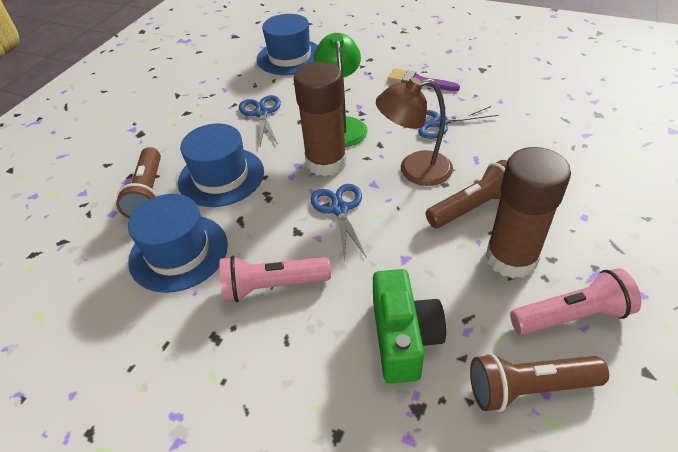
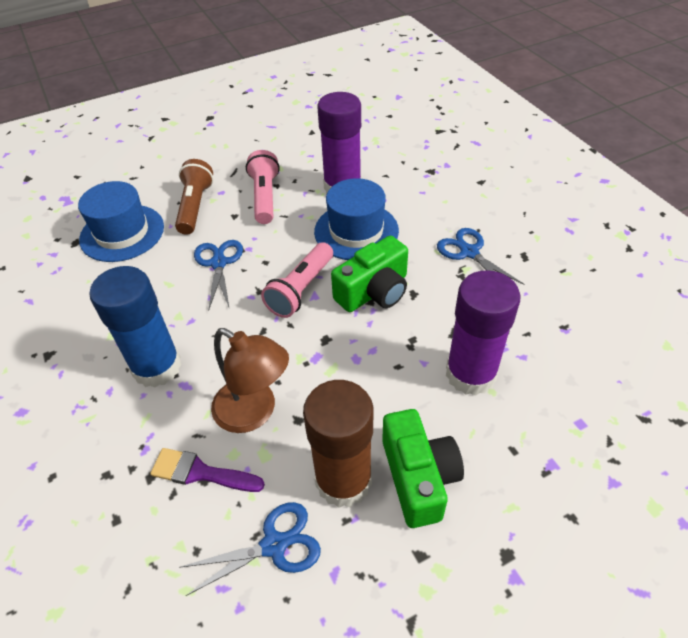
blue glue stick: none = 0 -> [89,266,182,388] = 1
blue hat: [128,194,228,293] [178,123,264,207] [257,14,318,75] = 3 -> [78,181,164,262] [314,178,399,260] = 2
brown flashlight: [116,147,161,219] [425,160,507,228] [470,353,609,412] = 3 -> [175,159,213,235] = 1
brown glue stick: [294,62,347,176] [486,147,571,278] = 2 -> [303,380,373,508] = 1
green camera: [373,269,446,383] = 1 -> [331,236,408,312] [382,409,464,528] = 2
green lamp: [314,33,368,147] = 1 -> none = 0
purple glue stick: none = 0 -> [317,92,362,194] [446,270,520,396] = 2

